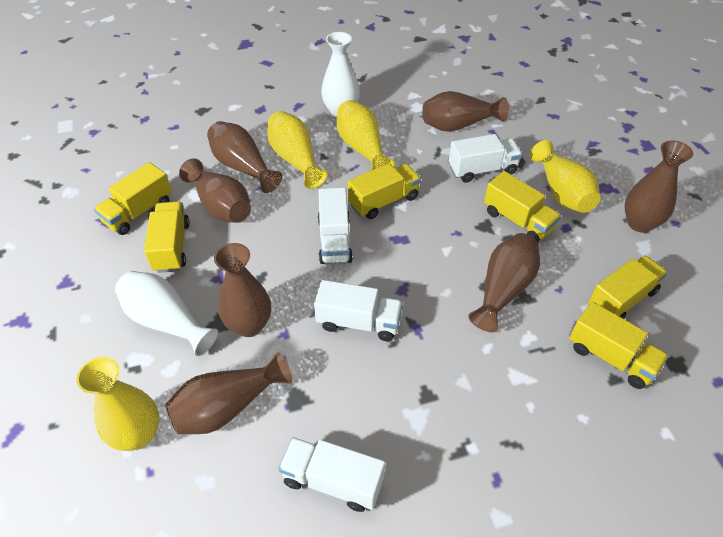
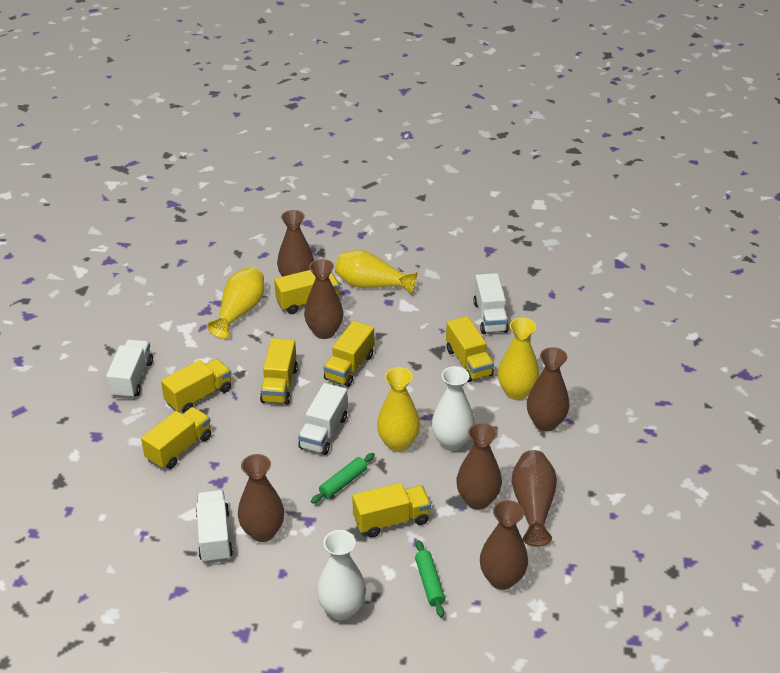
green rolling pin: none = 0 -> [311,453,375,504] [415,540,445,617] = 2
yellow truck: [94,162,172,235] [144,201,190,273] [348,163,421,219] [484,171,561,242] [569,302,669,389] [588,255,668,319] = 6 -> [141,407,211,469] [161,359,231,413] [260,338,298,405] [274,270,340,314] [324,321,374,387] [352,483,431,537] [446,316,494,382] = 7

